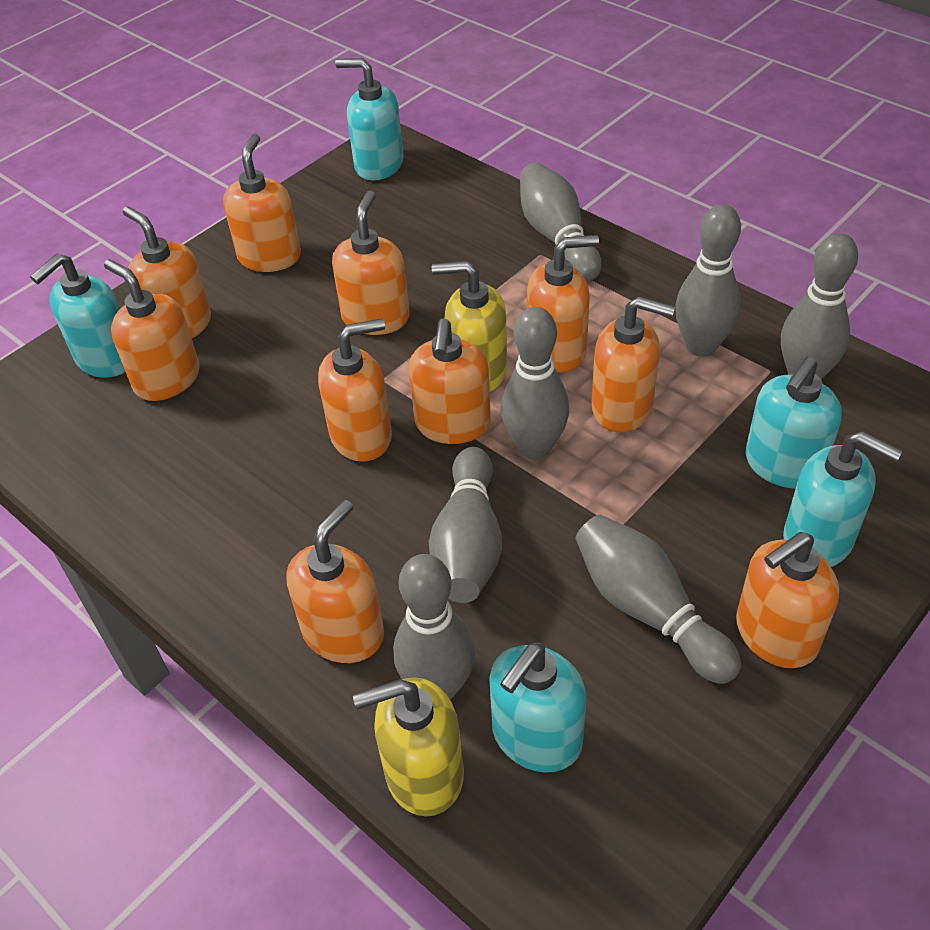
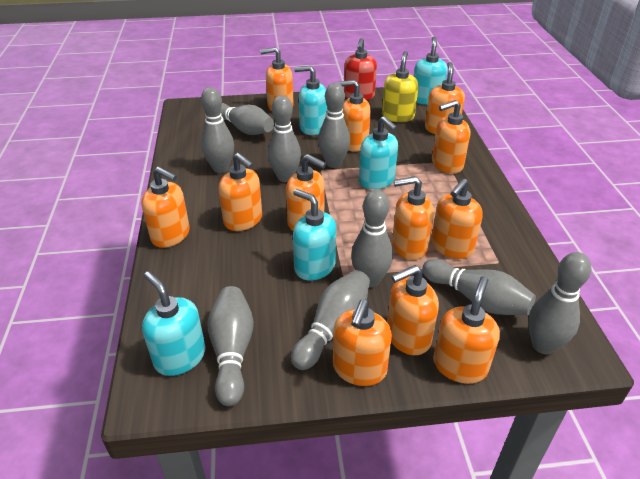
grey bowling pin: [393,554,475,700] [429,447,502,603] [501,307,569,460] [520,163,602,281] [576,515,741,684] [675,204,741,357] [781,233,858,380] = 7 -> [201,87,234,173] [207,286,254,406] [221,103,274,135] [268,95,301,182] [291,270,370,370] [318,83,350,168] [351,190,393,288] [422,259,536,315] [528,252,591,354] = 9
orange soap dispenser: [104,259,199,401] [123,206,211,338] [223,134,301,272] [286,500,384,663] [318,318,392,462] [332,191,410,335] [409,318,491,444] [527,235,599,372] [591,296,675,433] [736,532,839,668] = 10 -> [141,167,190,248] [219,153,262,231] [260,47,294,111] [286,154,326,231] [333,299,392,386] [338,80,371,151] [387,265,439,355] [392,176,434,260] [425,62,465,134] [431,178,483,259] [432,100,470,174] [433,276,500,384] = 12
red soap dispenser: none = 0 -> [344,38,377,100] = 1
yellow soap dispenser: [353,677,464,817] [432,261,507,392] = 2 -> [382,51,419,122] = 1

